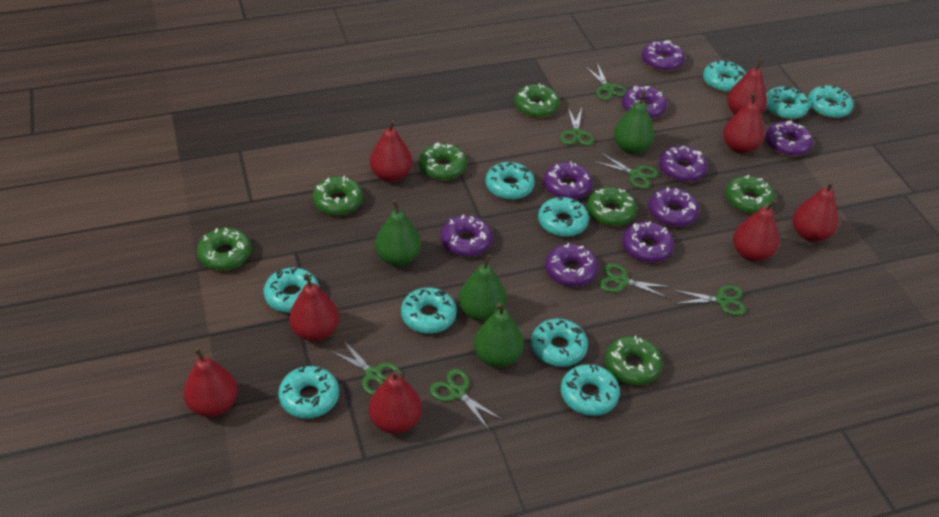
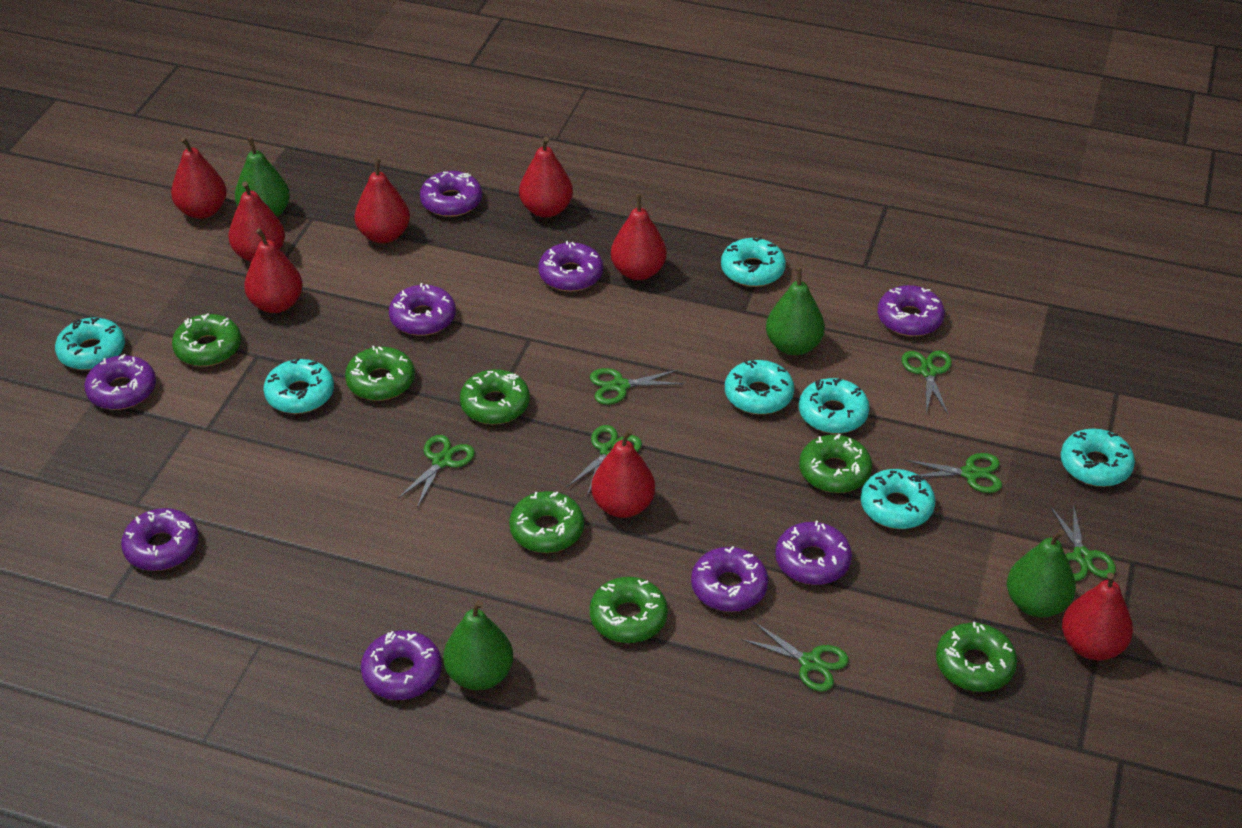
turquoise donut: [263,268,319,313] [278,366,339,418] [401,287,456,334] [486,162,535,200] [531,318,588,367] [538,196,589,237] [561,364,620,416] [703,60,746,92] [766,86,809,119] [808,85,853,118] = 10 -> [55,317,125,370] [263,358,334,414] [721,237,786,287] [725,360,794,414] [799,378,870,434] [861,469,935,529] [1061,429,1135,487] = 7

